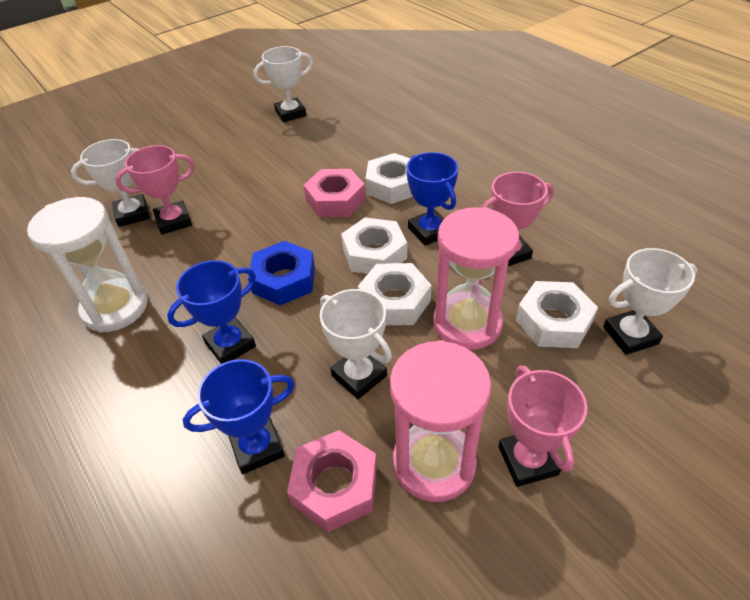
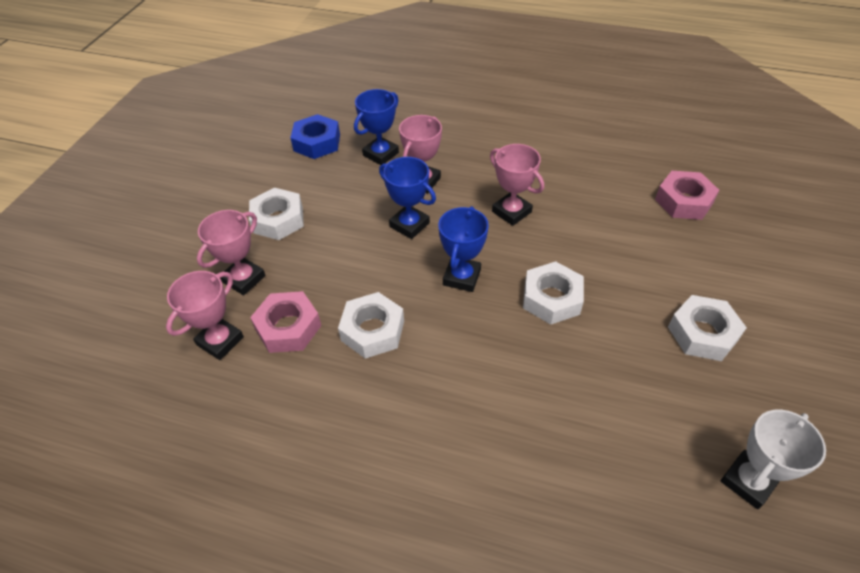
pink hourglass: [390,340,491,502] [433,207,519,350] = 2 -> none = 0
pink trophy: [115,145,195,235] [481,172,554,266] [498,365,587,487] = 3 -> [166,271,244,360] [197,210,266,295] [399,115,442,193] [490,144,544,226] = 4
white hourglass: [27,197,148,333] = 1 -> none = 0
white trophy: [71,139,150,227] [254,46,313,122] [320,289,392,399] [603,248,697,355] = 4 -> [721,410,826,509] = 1

